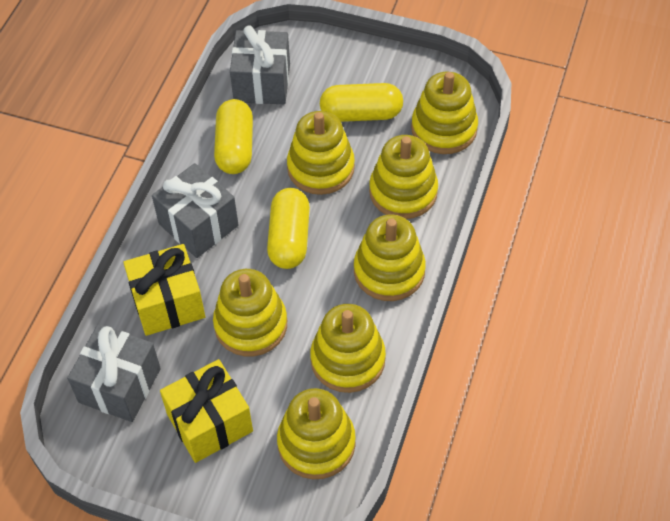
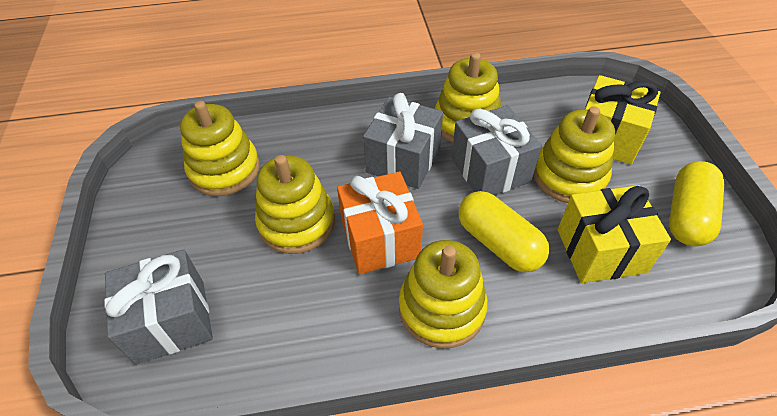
orange gift: none = 0 -> [337,171,423,274] = 1
yellow capsule: [214,99,253,174] [267,188,310,269] [320,83,403,122] = 3 -> [459,191,550,272] [669,161,724,246] = 2
yellow stacking toy: [213,269,287,356] [277,388,356,479] [287,111,355,195] [310,304,386,393] [354,214,426,301] [369,135,438,219] [411,72,478,154] = 7 -> [180,101,260,196] [255,155,335,254] [399,240,488,349] [435,52,501,142] [534,106,615,203] = 5

